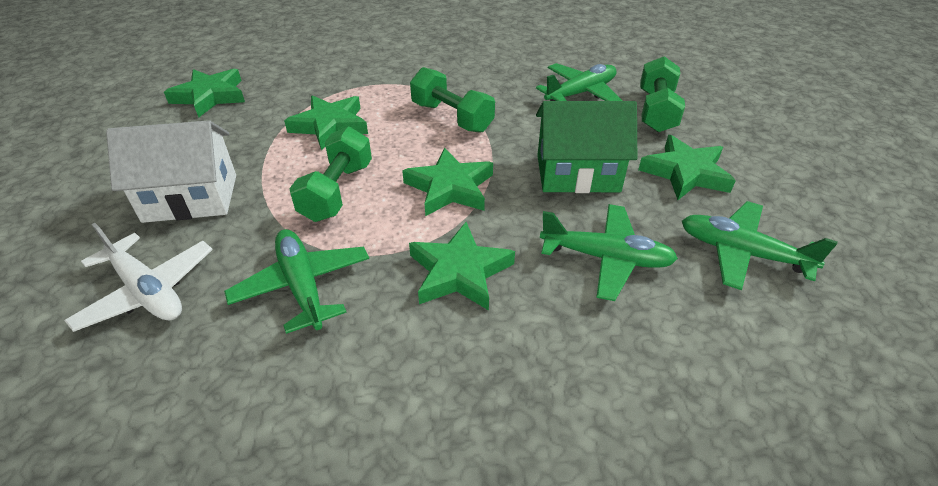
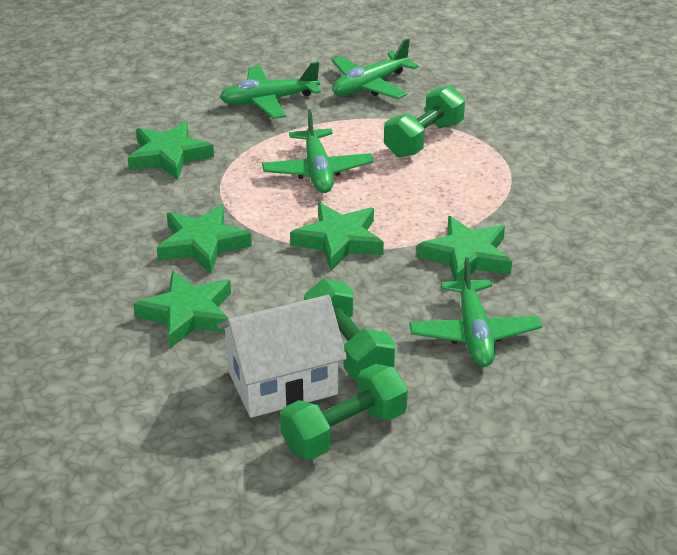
green house: [536,101,637,193] = 1 -> none = 0
white plane: [64,223,213,332] = 1 -> none = 0

